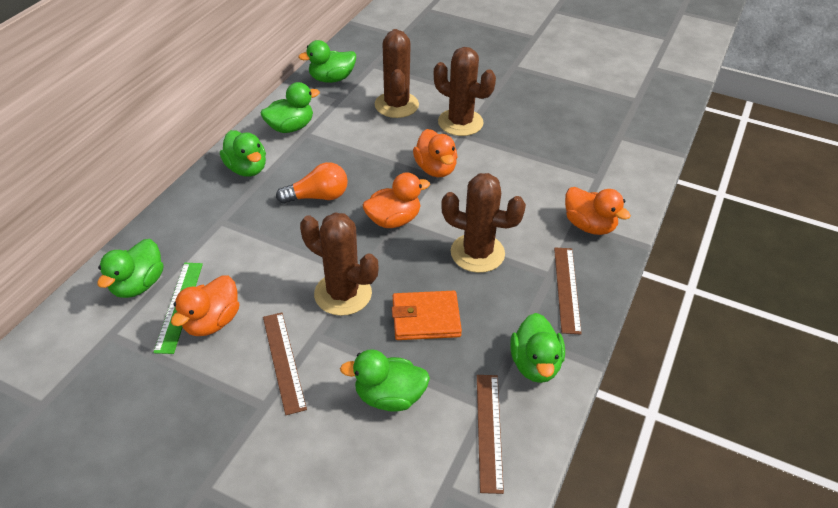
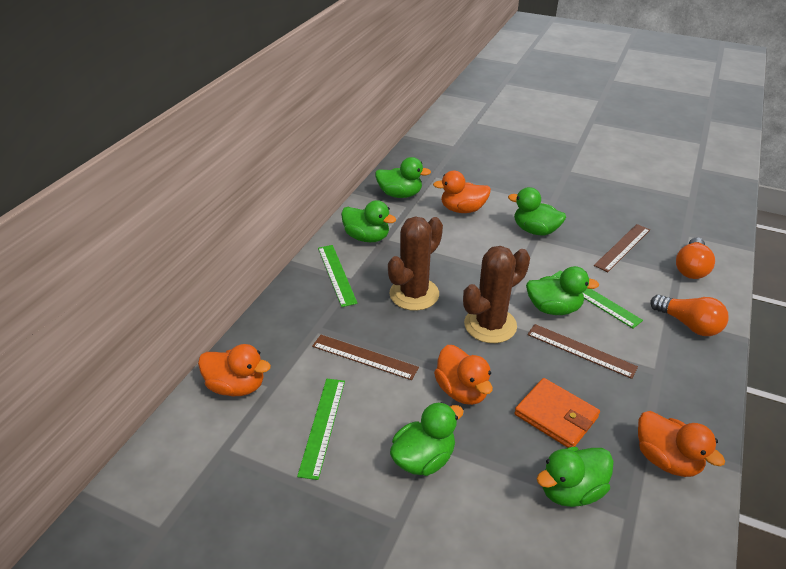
brown cactus: [300,213,378,316] [375,29,419,118] [434,47,496,136] [441,173,526,273] = 4 -> [388,216,443,311] [463,246,530,343] = 2
green ruler: [153,263,203,354] = 1 -> [297,379,345,480] [318,245,358,307] [552,270,643,328] = 3
orange light bulb: [276,162,348,204] = 1 -> [650,295,729,336] [676,237,715,279] = 2

